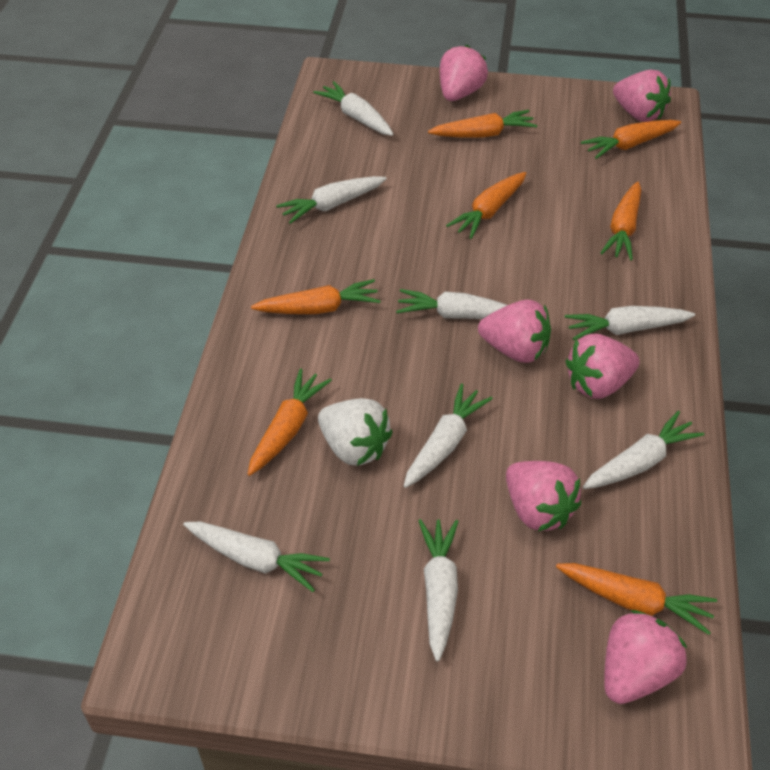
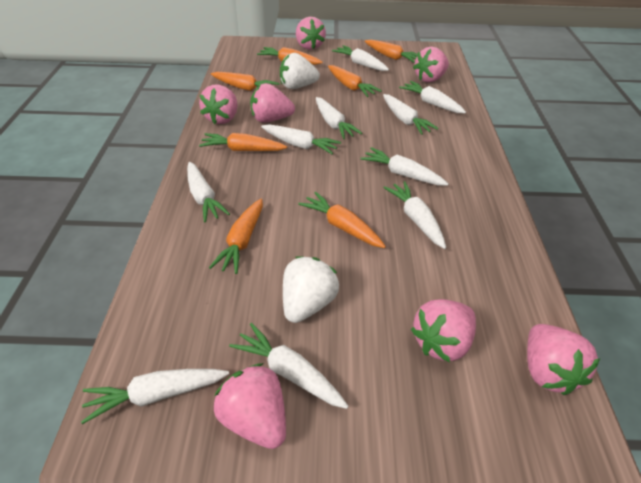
pink strawberry: [440,45,488,101] [478,300,551,363] [506,461,581,531] [566,334,640,399] [604,610,687,704] [613,70,671,122] = 6 -> [199,85,237,124] [214,363,286,449] [250,83,295,123] [296,17,326,50] [411,299,476,362] [413,47,449,82] [527,324,600,395] = 7
white carrot: [183,522,330,592] [276,176,387,224] [313,81,394,136] [396,289,507,319] [404,384,493,488] [418,519,459,661] [565,306,695,340] [583,411,705,489] = 8 -> [81,369,229,424] [187,162,230,223] [229,323,349,409] [261,124,341,154] [316,97,362,139] [332,45,389,71] [360,147,449,186] [383,94,438,135] [383,181,446,249] [399,81,466,113] = 10
white strawberry: [318,398,393,466] = 1 -> [280,53,320,89] [283,256,339,323] = 2

